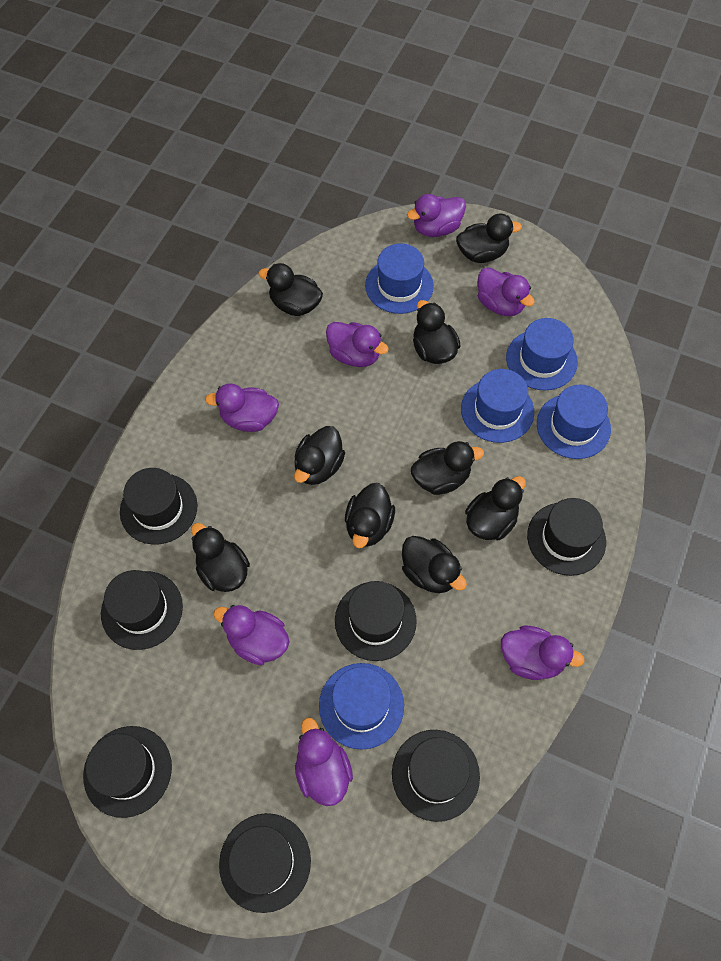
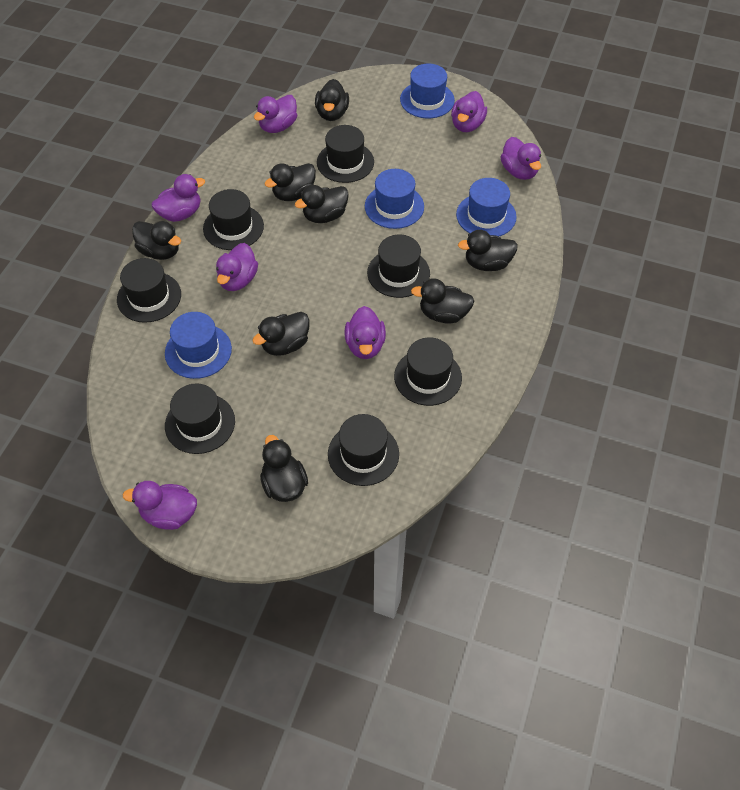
black duck: [191,523,250,592] [258,263,323,316] [294,426,345,485] [345,483,395,548] [402,536,467,593] [411,441,484,495] [413,300,461,364] [456,214,522,263] [465,476,526,540] = 9 -> [132,221,181,260] [252,312,309,356] [260,435,308,502] [264,163,316,201] [295,185,349,223] [315,79,349,121] [411,278,474,324] [458,230,518,271] = 8
blue hat: [319,663,404,750] [365,243,434,314] [461,369,534,443] [506,318,578,390] [537,385,611,459] = 5 -> [165,312,232,379] [365,169,424,229] [400,64,455,118] [456,178,517,236] = 4

